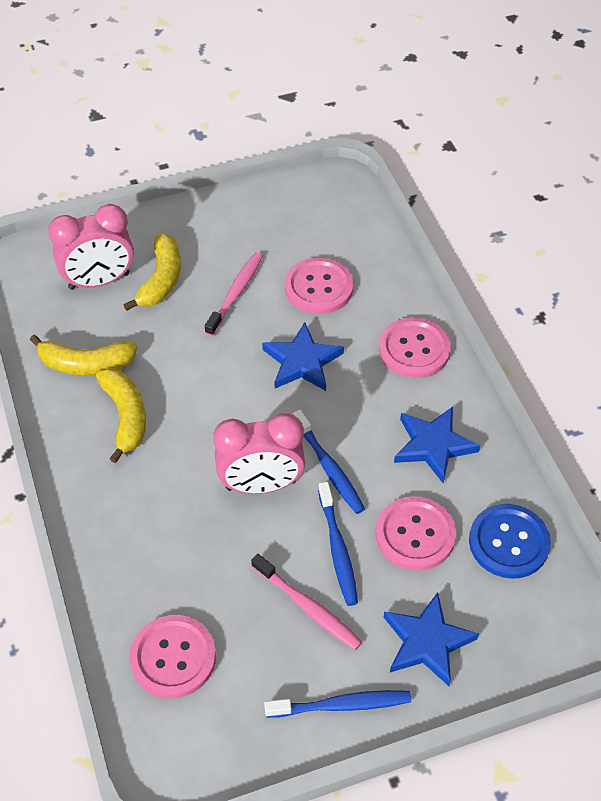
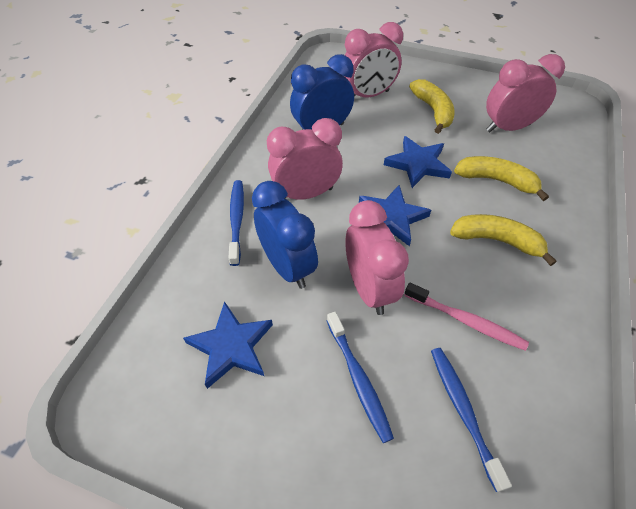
blue button: [469,504,551,579] = 1 -> none = 0
blue clock: none = 0 -> [252,181,318,289] [290,54,354,130] = 2
pink button: [130,615,216,699] [285,257,353,314] [376,496,456,571] [379,317,451,378] = 4 -> none = 0
pink clock: [48,204,134,290] [213,413,305,494] = 2 -> [267,118,343,200] [344,22,403,97] [345,200,409,315] [486,54,565,132] = 4
pink toothbrush: [205,252,263,336] [251,554,362,650] = 2 -> [404,283,529,351] = 1

